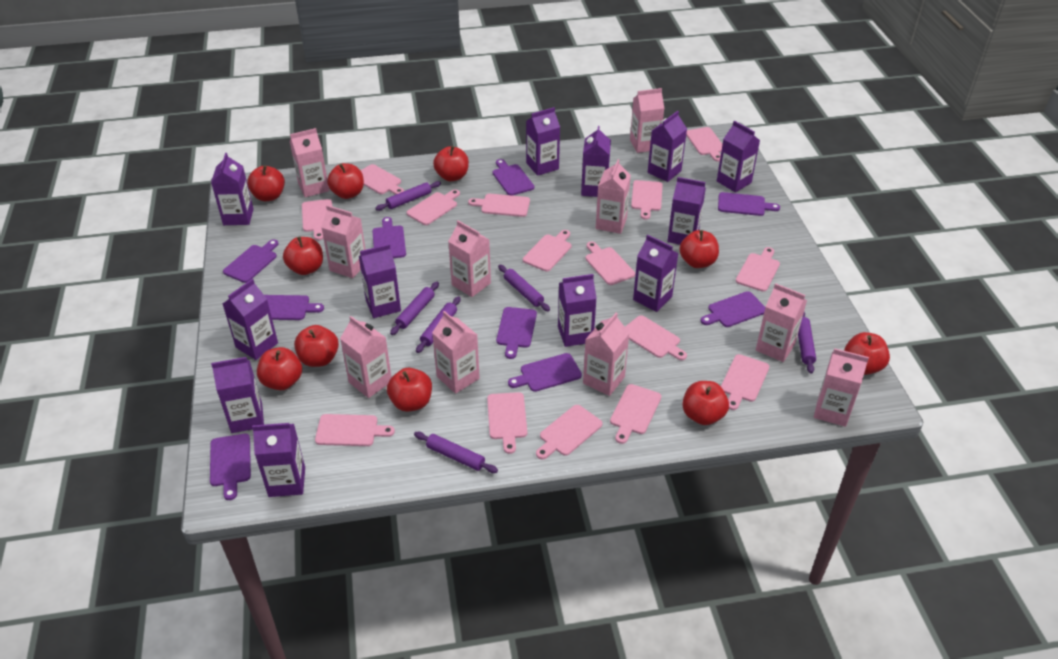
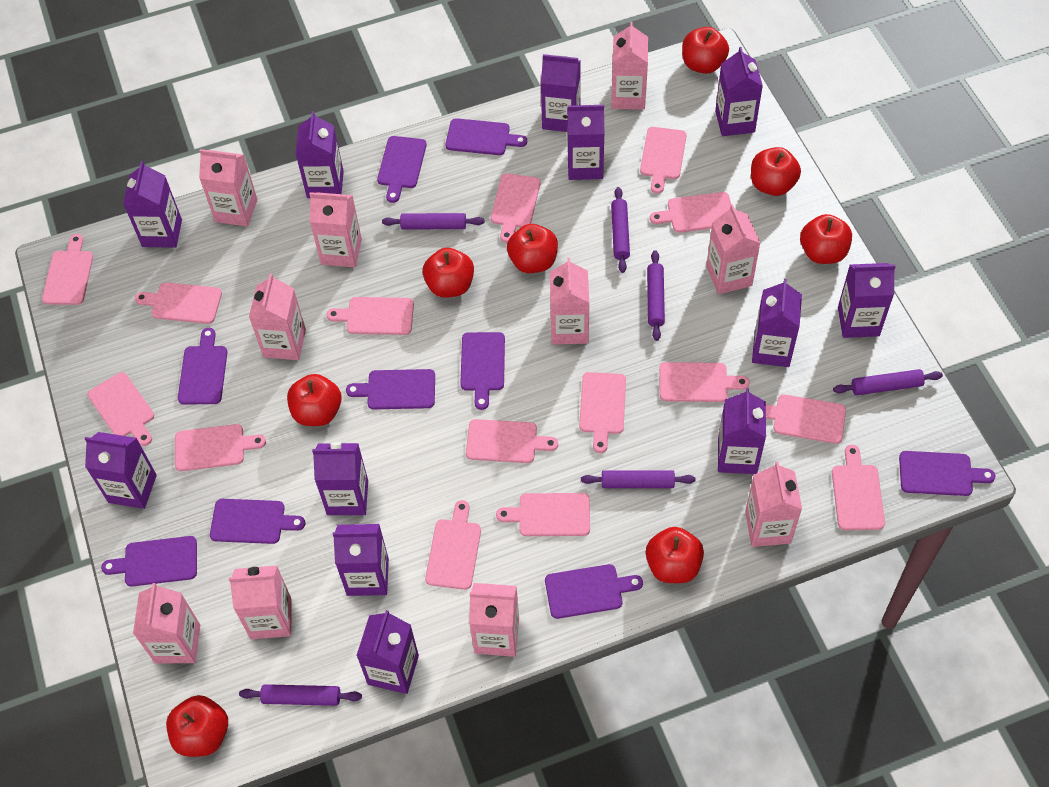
red apple: [247,165,285,201] [257,347,302,390] [283,237,323,275] [294,325,339,367] [327,163,364,199] [387,368,432,412] [433,146,469,181] [679,230,719,268] [682,381,729,425] [844,332,890,375] = 10 -> [166,695,228,757] [287,374,342,426] [423,248,474,298] [507,224,558,273] [646,527,704,583] [682,27,729,74] [751,147,801,196] [800,214,852,264] = 8

